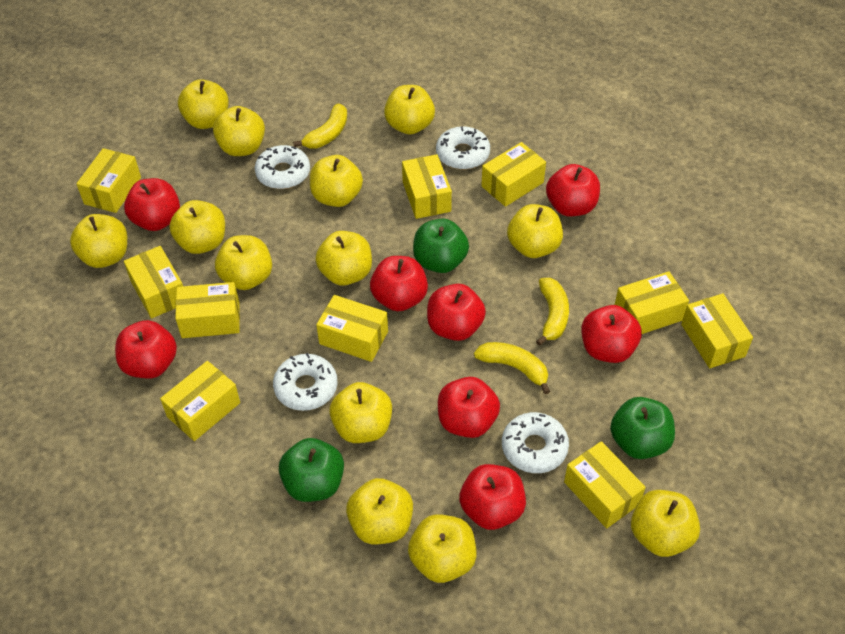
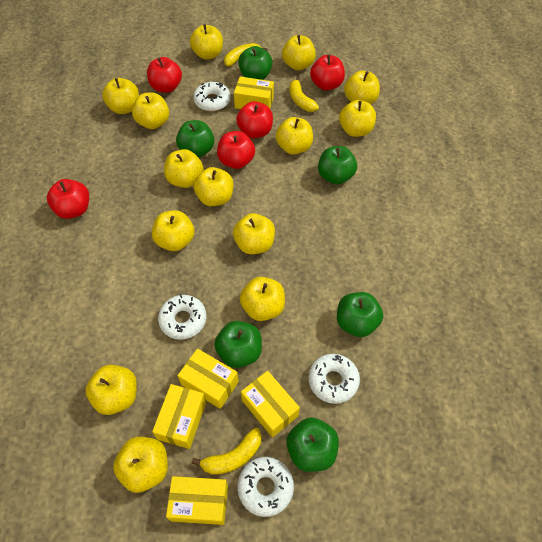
green apple: [279,438,344,502] [413,218,469,273] [610,397,675,459] = 3 -> [176,120,214,158] [214,321,262,368] [238,46,273,80] [286,417,339,472] [318,146,357,184] [337,292,383,337] = 6
red apple: [115,320,177,378] [124,178,180,231] [370,256,428,311] [427,284,486,341] [438,377,500,438] [459,464,526,530] [546,164,600,217] [581,305,642,363] = 8 -> [47,179,89,219] [147,57,182,93] [217,131,255,169] [236,101,273,138] [310,55,345,91] = 5
yellow apple: [70,214,127,268] [169,200,225,254] [178,79,229,129] [213,106,265,156] [215,235,272,290] [310,155,363,207] [315,231,372,286] [329,382,392,443] [346,478,413,544] [384,85,435,135] [408,514,477,583] [507,204,563,258] [631,490,700,557] = 13 -> [86,365,137,415] [102,78,139,114] [113,437,168,493] [132,92,169,129] [152,210,194,251] [164,149,204,188] [190,24,223,60] [193,167,233,206] [233,213,275,254] [240,277,285,321] [276,117,313,155] [282,35,316,71] [339,100,376,137] [344,71,380,104] = 14
yellow box: [76,148,141,213] [124,246,183,319] [160,361,240,441] [175,282,240,338] [316,295,388,362] [402,154,452,219] [481,142,546,207] [564,441,646,528] [615,271,689,334] [681,294,753,368] = 10 -> [152,384,206,449] [166,476,228,525] [178,348,239,409] [234,77,274,109] [241,371,300,438] = 5

